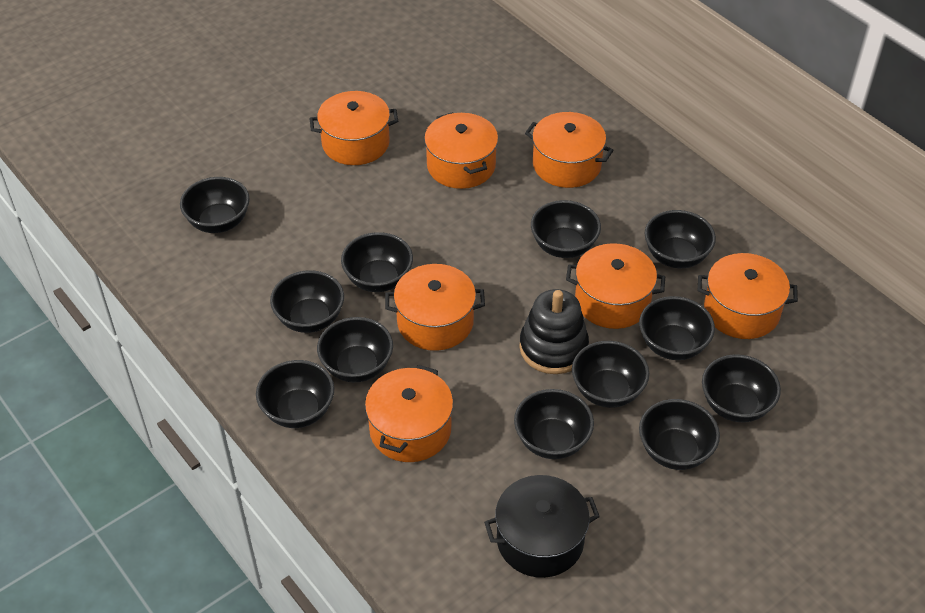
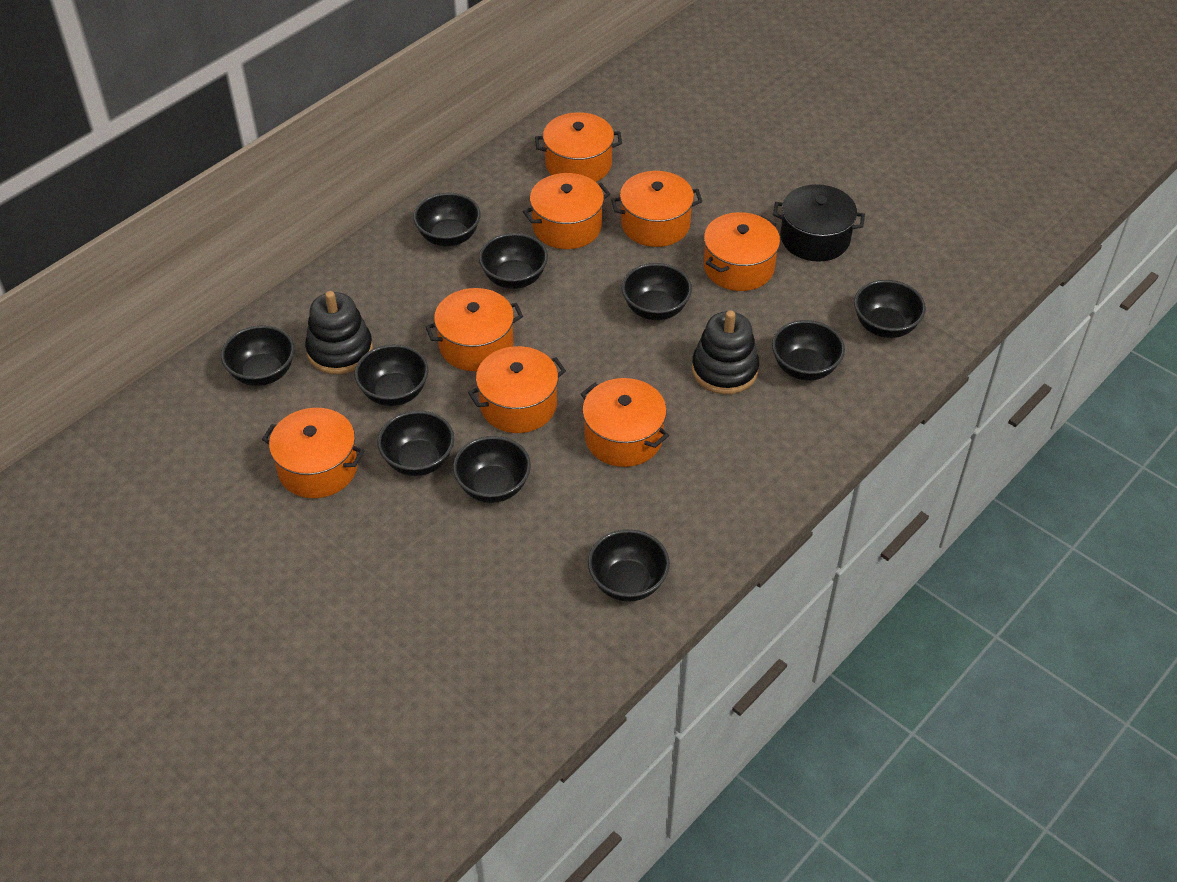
black bowl: [180,177,250,233] [256,360,334,428] [270,270,344,333] [317,317,393,382] [341,232,413,292] [514,389,594,459] [531,200,601,258] [572,341,649,408] [639,296,715,360] [639,399,720,470] [645,210,716,268] [702,355,781,422] = 12 -> [221,325,294,386] [354,344,429,406] [377,411,454,476] [413,193,481,246] [453,436,531,503] [479,233,548,289] [588,529,670,602] [622,263,692,320] [772,320,845,380] [854,280,926,338] = 10
black stacking toy: [519,289,589,374] = 1 -> [305,291,373,374] [692,310,759,394] = 2
orange pot: [309,91,398,165] [365,365,453,462] [385,264,485,351] [424,112,498,189] [525,112,613,188] [566,243,665,329] [698,253,798,339] = 7 -> [262,408,364,498] [425,288,523,371] [468,346,566,433] [523,173,610,249] [535,112,622,182] [581,378,669,467] [611,171,702,247] [704,212,780,291] = 8

